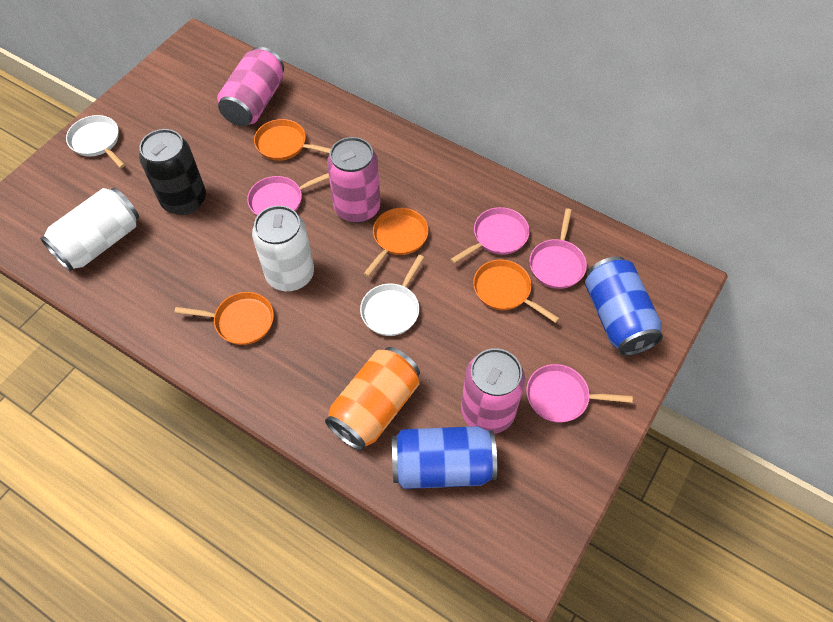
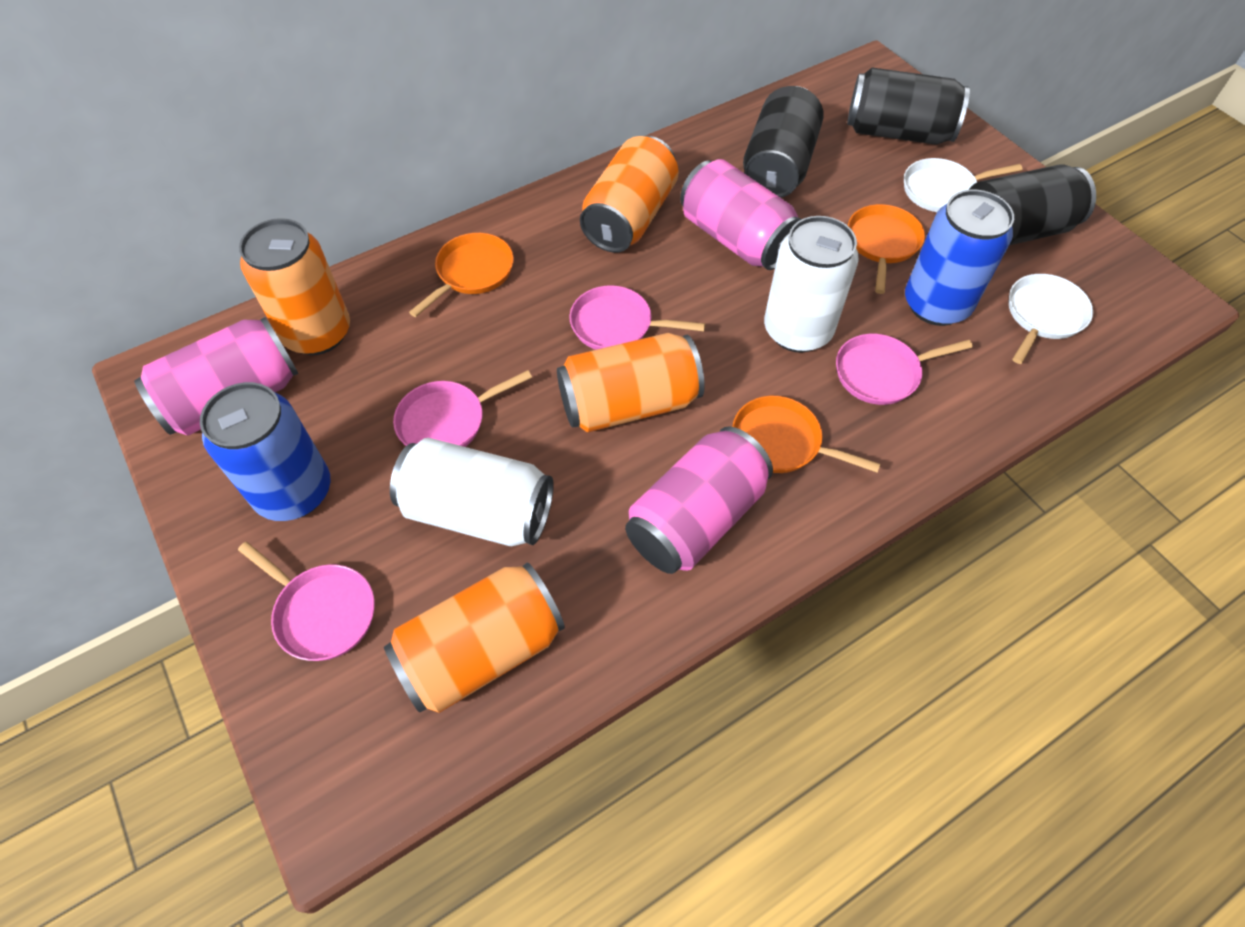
black can: [139,129,206,215] = 1 -> [743,86,824,198] [847,67,970,145] [969,164,1096,245] = 3
orange can: [325,347,420,451] = 1 -> [239,218,350,355] [384,562,565,713] [557,333,705,432] [580,136,679,253] = 4
orange pan: [174,292,274,345] [254,119,331,161] [363,208,429,277] [473,259,560,323] = 4 -> [409,233,514,317] [733,396,881,473] [848,204,925,294] = 3

